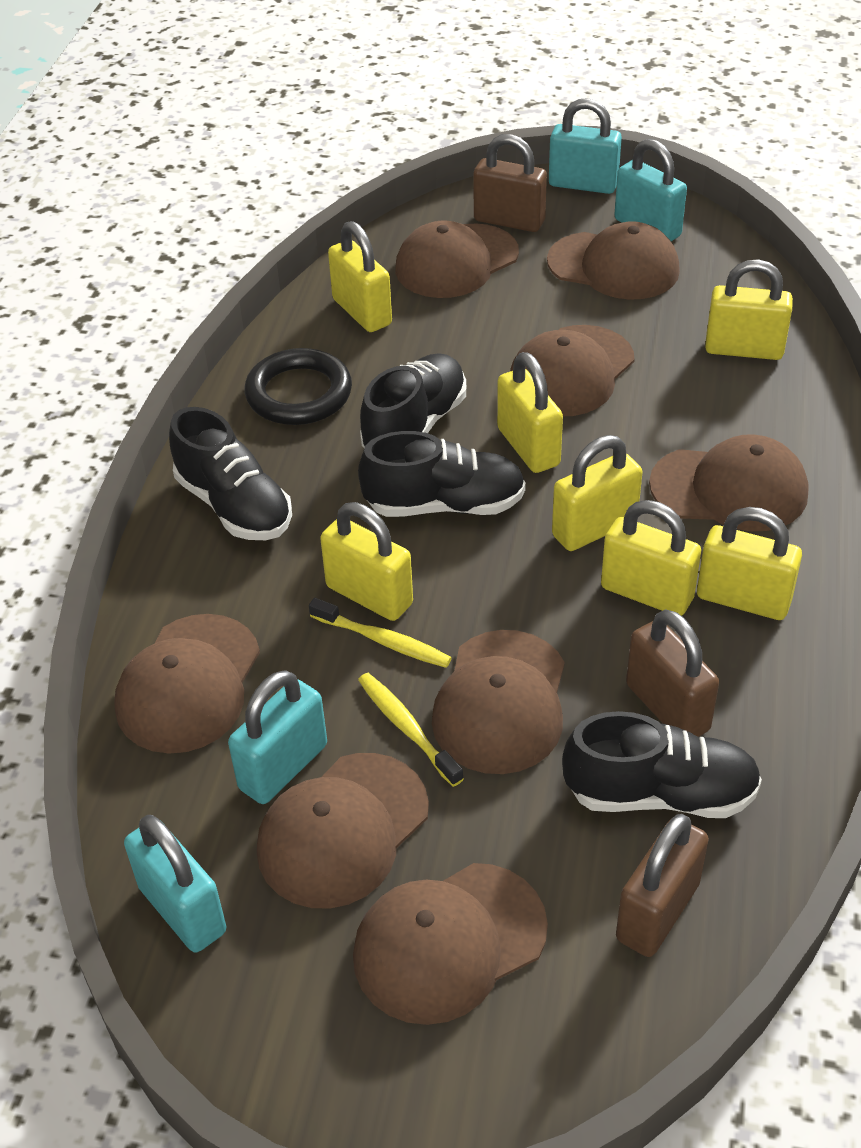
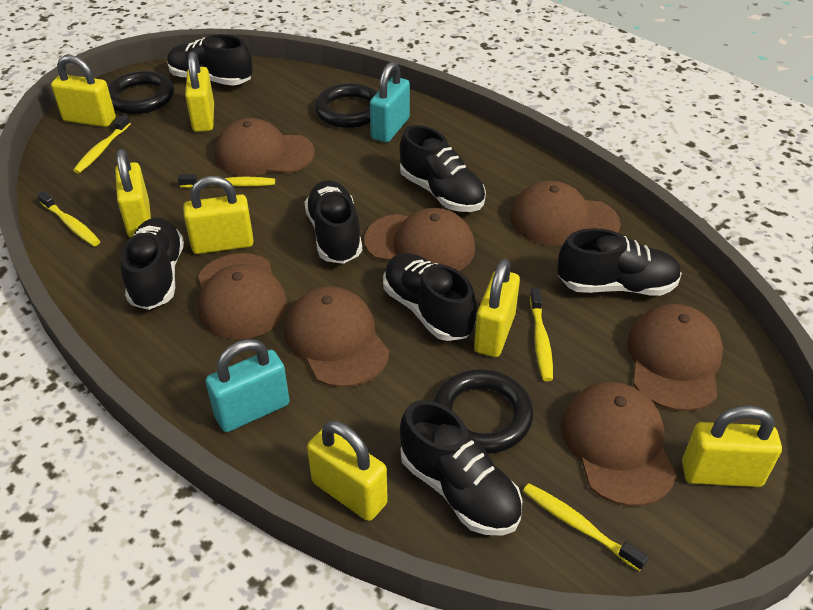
black ring: [245,348,352,425] = 1 -> [108,71,174,114] [314,83,377,128] [434,369,533,454] = 3
black shoe: [169,407,292,540] [358,431,526,517] [360,353,466,448] [562,711,762,818] = 4 -> [121,218,184,310] [167,34,253,86] [304,180,362,264] [383,253,477,341] [400,125,486,212] [400,400,522,536] [557,228,682,296] = 7
brown cap: [114,614,260,754] [257,753,429,909] [353,863,548,1025] [395,220,519,298] [432,630,565,774] [510,325,635,416] [547,221,680,300] [649,434,809,531] = 8 -> [198,253,288,340] [215,118,315,176] [285,286,389,388] [364,208,475,271] [510,181,621,246] [561,382,677,506] [627,304,723,412] = 7
brown padlock: [473,134,547,232] [616,814,709,957] [626,609,719,737] = 3 -> none = 0
turquoise padlock: [124,815,226,952] [228,670,327,804] [549,98,622,194] [614,139,687,241] = 4 -> [205,339,290,432] [370,62,410,142] = 2
yellow toothbrush: [309,598,452,668] [358,673,464,787] = 2 -> [37,191,100,246] [73,115,131,174] [178,174,275,188] [523,483,648,571] [530,288,553,381] = 5

